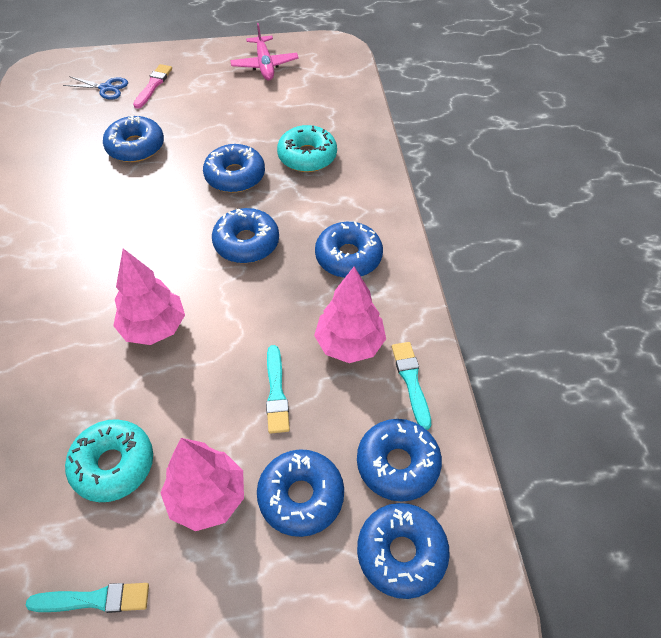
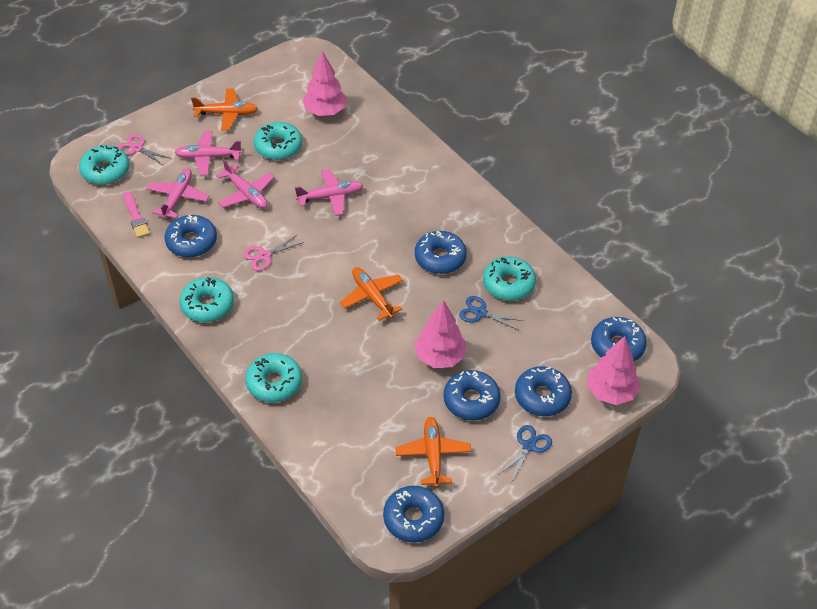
blue donut: [103,115,164,162] [203,144,265,193] [212,208,279,263] [257,449,344,537] [315,222,383,278] [357,419,442,502] [357,503,450,599] = 7 -> [165,215,217,257] [383,486,444,543] [415,231,467,274] [443,370,501,421] [515,366,572,416] [591,317,647,362] = 6
blue scissors: [63,76,128,100] = 1 -> [459,296,524,330] [500,425,552,481] = 2
orange plane: none = 0 -> [191,88,258,131] [340,267,403,321] [395,417,471,488] = 3
pink plane: [230,23,299,80] = 1 -> [146,168,209,219] [174,131,242,176] [216,159,274,209] [295,169,363,216] = 4
pink scissors: none = 0 -> [118,134,172,166] [243,235,304,271] = 2
turquoise brush: [25,583,149,613] [266,345,290,434] [392,342,431,430] = 3 -> none = 0
turquoise donut: [65,419,153,502] [277,125,337,172] = 2 -> [79,145,129,185] [179,277,234,322] [245,353,302,403] [254,122,302,160] [483,256,536,301] = 5

